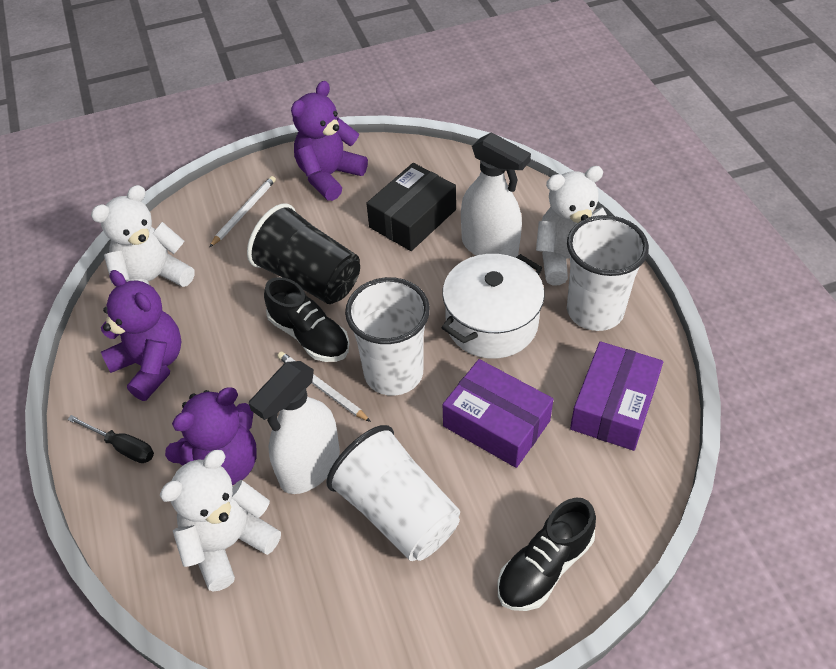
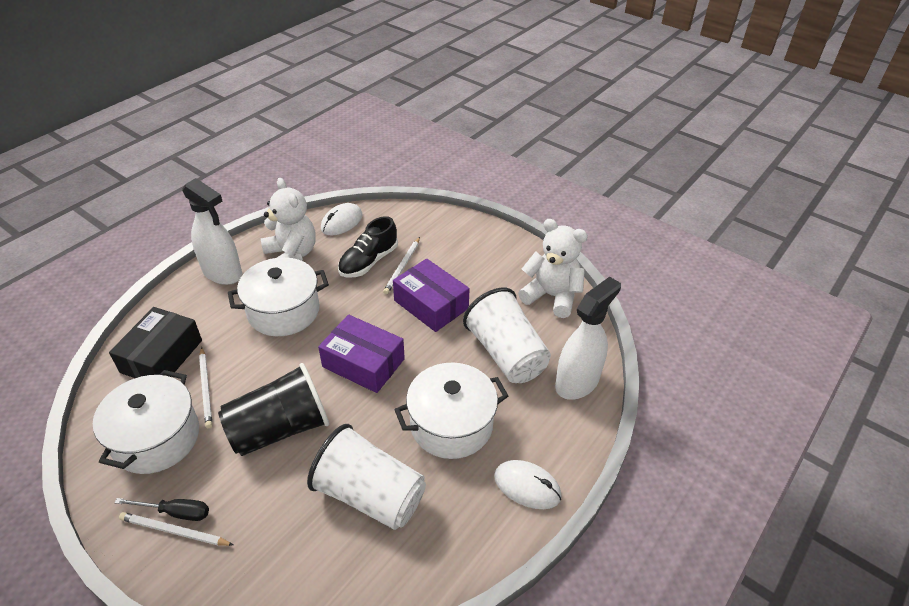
black shoe: [264,277,349,362] [498,498,596,611] = 2 -> [338,216,398,277] = 1
purple teddy bear: [101,270,182,401] [165,387,257,485] [291,81,368,201] = 3 -> none = 0
white cup: [326,425,460,561] [345,277,430,396] [567,215,649,331] = 3 -> [307,424,426,530] [463,288,551,383] = 2
white mouse: none = 0 -> [321,203,362,236] [494,460,562,509] = 2
white pencil: [210,176,276,247] [277,352,371,422] = 2 -> [119,512,233,546] [199,347,212,428] [383,237,420,294] = 3
white pot: [441,254,545,359] = 1 -> [93,370,199,474] [228,257,329,336] [394,363,508,459] = 3
white teddy bear: [91,185,195,287] [160,450,281,592] [536,166,607,285] = 3 -> [261,178,316,261] [518,219,588,318] = 2

